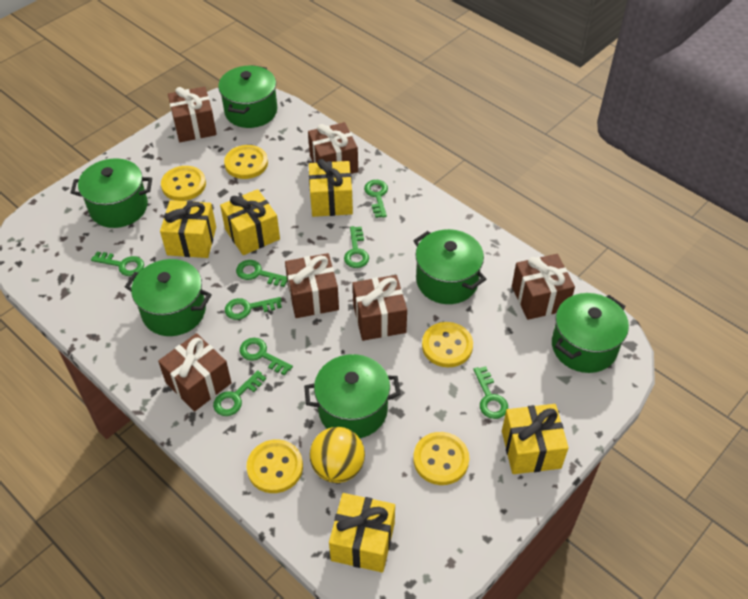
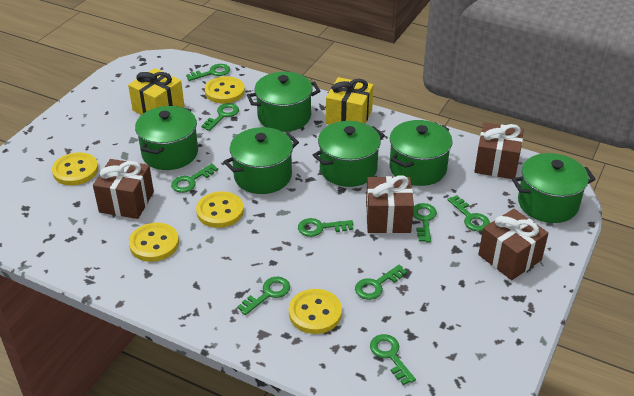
brown gift: [158,333,232,412] [168,87,217,142] [285,253,339,318] [308,122,358,174] [353,275,407,341] [512,254,575,320] = 6 -> [93,159,154,219] [366,175,414,233] [474,122,524,179] [478,209,549,280] = 4
green key: [91,252,144,276] [213,370,266,416] [225,297,282,320] [236,260,287,287] [240,338,293,375] [344,226,369,268] [364,180,388,218] [473,366,508,419] = 8 -> [171,163,218,193] [186,64,230,81] [202,103,239,131] [237,276,290,315] [298,218,353,237] [355,265,407,300] [370,334,416,385] [413,203,437,242] [447,195,490,231] = 9
yellow ball: [310,427,365,483] = 1 -> none = 0
yellow gift: [160,200,216,258] [220,189,280,255] [309,159,353,217] [329,493,395,573] [502,404,569,474] = 5 -> [128,68,184,115] [326,77,373,124] = 2

